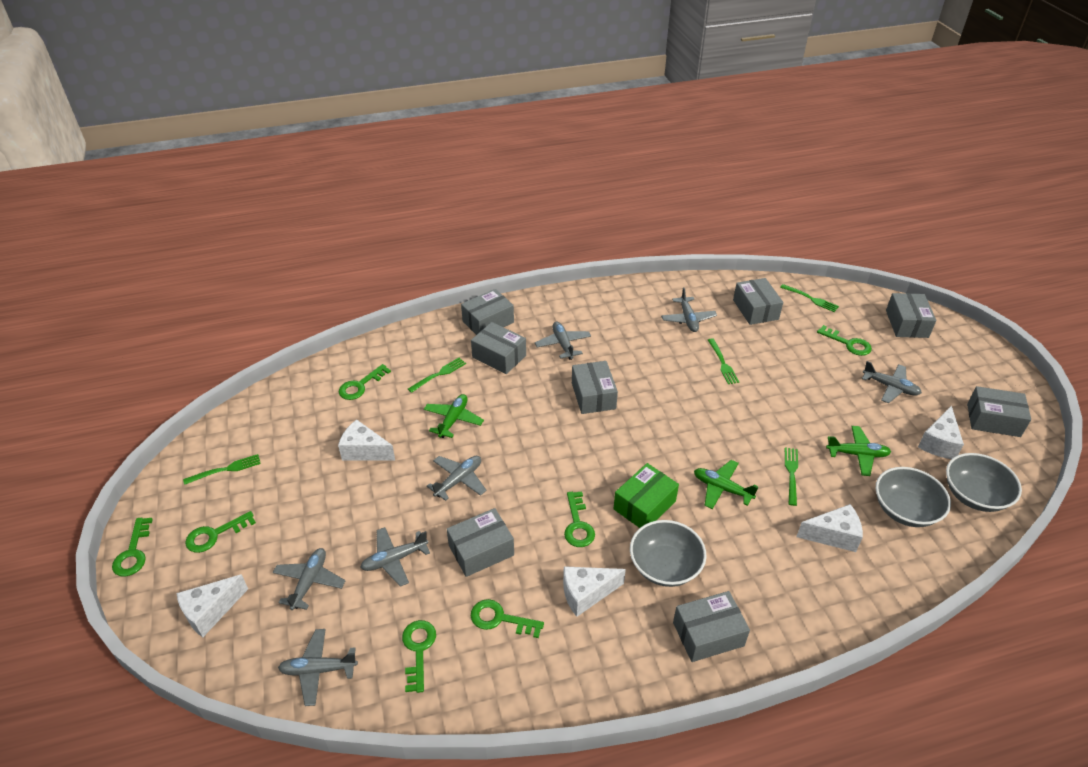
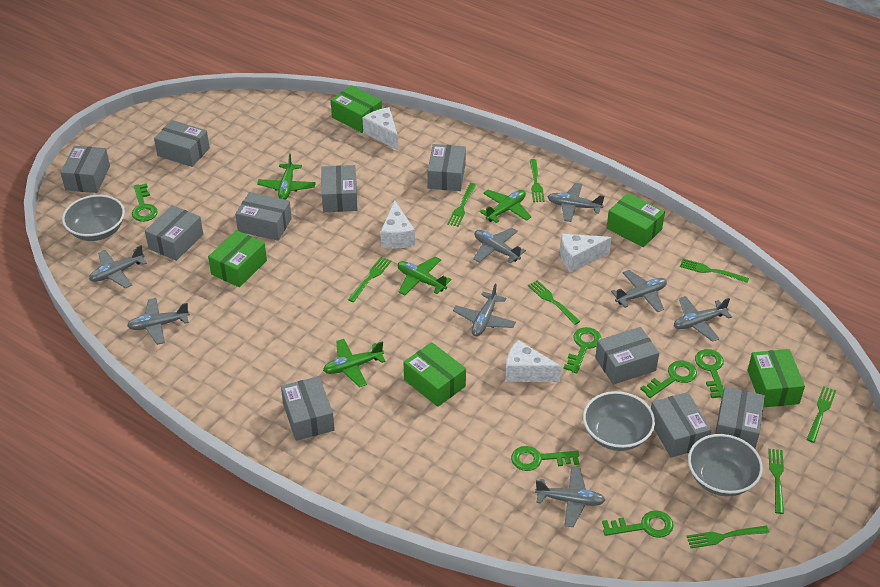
green box: [613,463,679,528] = 1 -> [208,230,267,287] [331,85,382,133] [404,342,466,407] [607,193,665,247] [748,349,805,407] = 5
green fork: [183,454,261,485] [408,358,466,393] [708,338,739,384] [780,284,839,312] [785,448,798,506] = 5 -> [348,257,392,302] [447,183,476,227] [528,280,580,325] [530,159,545,202] [680,259,749,283] [686,526,769,548] [768,449,784,514] [806,386,836,443] = 8
green key: [112,518,153,576] [185,511,256,553] [339,364,391,400] [402,620,436,693] [471,599,544,638] [564,491,595,547] [817,325,872,356] = 7 -> [132,183,158,222] [511,446,579,471] [564,327,602,373] [602,510,673,538] [640,361,697,398] [695,349,724,398] = 6
green plane: [424,394,484,438] [694,460,758,509] [826,426,891,476] = 3 -> [257,154,316,200] [323,339,386,387] [398,257,452,295] [479,190,531,223] = 4
grey box: [447,508,514,577] [461,289,514,335] [471,322,526,374] [572,361,618,414] [673,591,750,662] [733,278,783,325] [886,293,936,338] [967,386,1031,437] = 8 -> [60,146,110,193] [145,205,203,261] [154,120,210,167] [235,192,292,241] [281,376,335,441] [321,165,357,212] [427,144,466,191] [595,327,659,385] [651,392,711,458] [715,387,765,449] = 10
grey plane: [273,548,345,610] [278,629,358,706] [360,527,430,587] [427,456,486,501] [535,322,591,360] [661,287,717,332] [862,361,922,403] = 7 -> [89,245,147,288] [127,298,190,345] [453,284,516,336] [473,228,526,264] [535,467,605,527] [548,183,605,222] [611,270,667,312] [674,296,732,342] = 8
white cheese: [176,574,248,637] [338,419,395,461] [563,566,626,617] [796,504,863,552] [918,406,964,459] = 5 -> [362,107,398,150] [380,200,415,249] [505,340,561,382] [560,234,612,272] = 4

